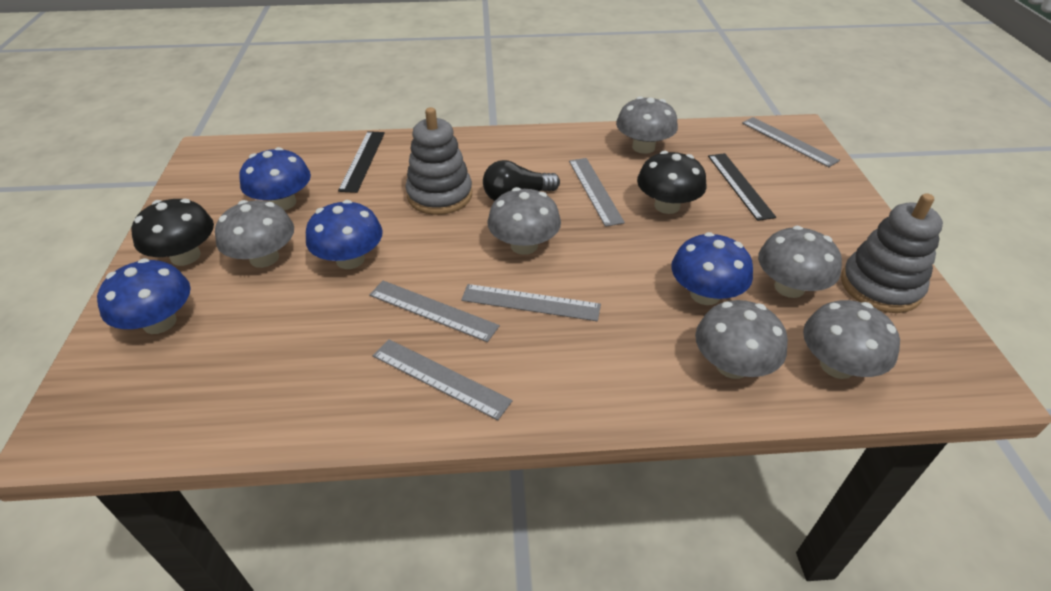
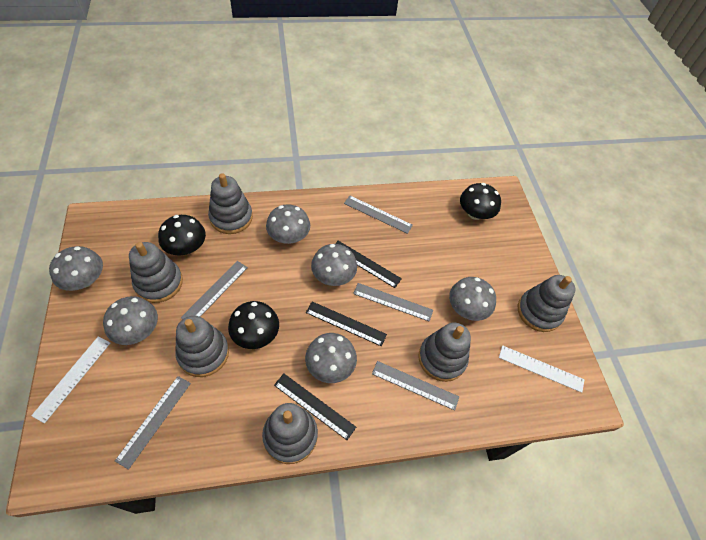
black light bulb: [483,160,560,201] = 1 -> none = 0
black mushroom: [131,199,214,266] [637,151,706,214] = 2 -> [158,215,206,255] [228,301,279,349] [460,183,501,220] = 3
black ruler: [338,131,385,193] [708,153,776,221] = 2 -> [274,374,356,440] [306,301,387,346] [335,241,402,288] = 3
blue mushroom: [97,258,191,334] [239,147,311,210] [306,200,383,269] [671,232,753,305] = 4 -> none = 0
grey stacking toy: [405,107,472,215] [841,193,943,313] = 2 -> [129,242,183,303] [175,316,229,377] [208,173,253,234] [262,403,318,464] [419,323,471,382] [518,275,575,332] = 6
white ruler: none = 0 -> [31,337,110,423] [499,345,585,393] = 2

